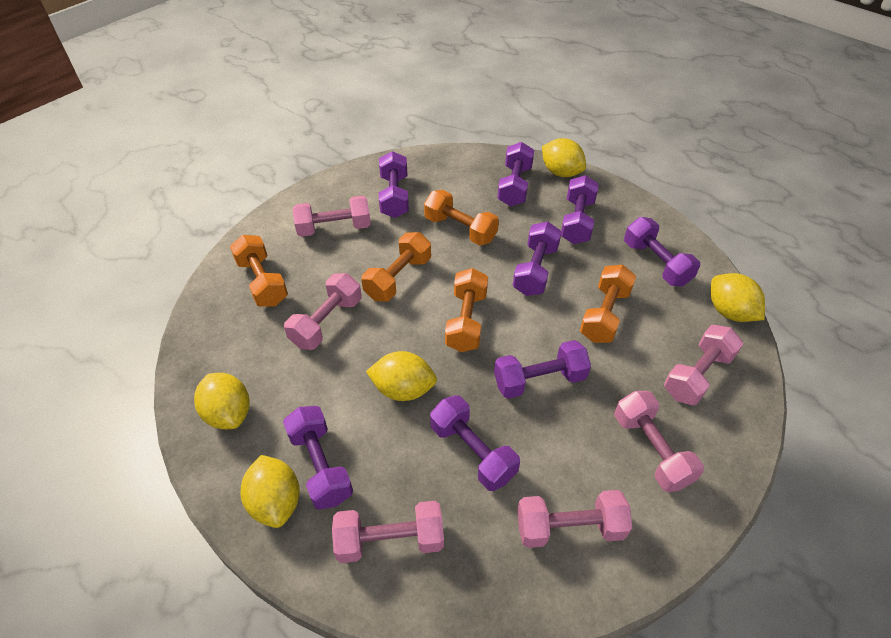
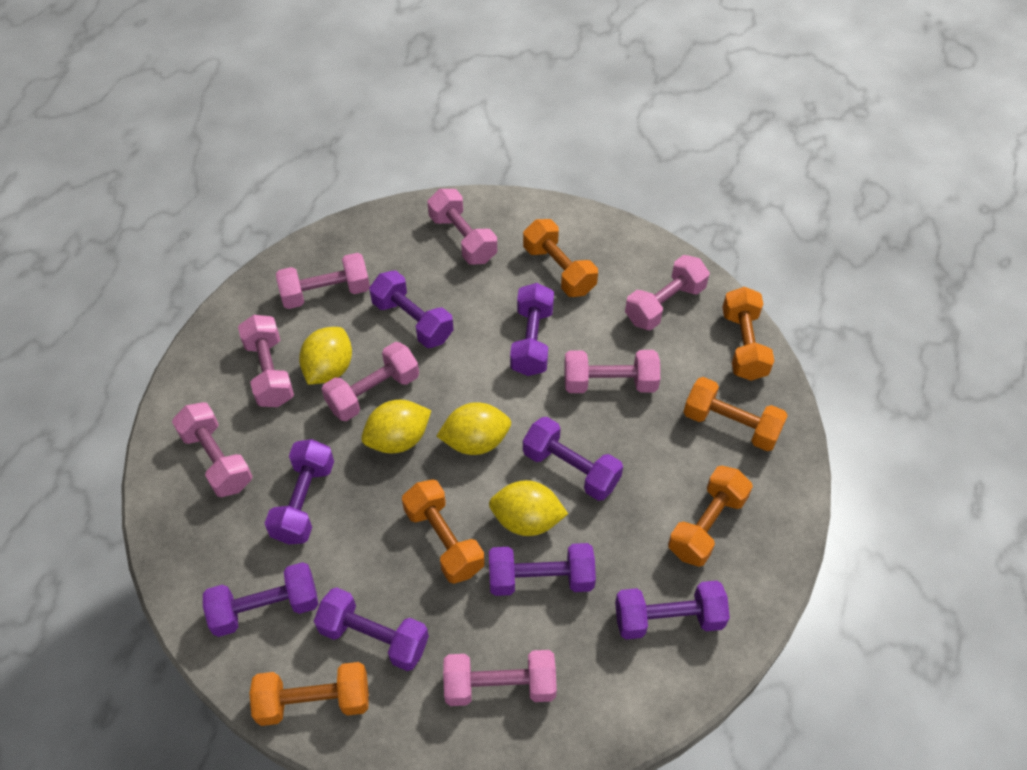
orange dumbbell: [230,235,288,306] [361,232,431,302] [424,190,499,245] [445,268,488,352] [580,265,636,343] = 5 -> [250,662,369,726] [402,479,485,584] [523,219,598,297] [668,466,753,567] [684,377,788,451] [722,287,774,381] = 6
pink dumbbell: [284,273,361,350] [292,195,371,237] [332,501,444,563] [517,490,632,548] [614,391,704,492] [664,325,743,405] = 6 -> [172,402,252,497] [238,315,294,407] [276,253,370,309] [322,342,419,421] [427,189,497,265] [443,650,557,706] [564,350,660,393] [625,255,710,330] = 8
yellow lemon: [194,373,250,429] [240,455,300,528] [366,351,437,401] [542,138,586,177] [710,273,765,322] = 5 -> [299,327,352,385] [361,400,431,453] [437,402,511,455] [489,480,568,536] = 4

